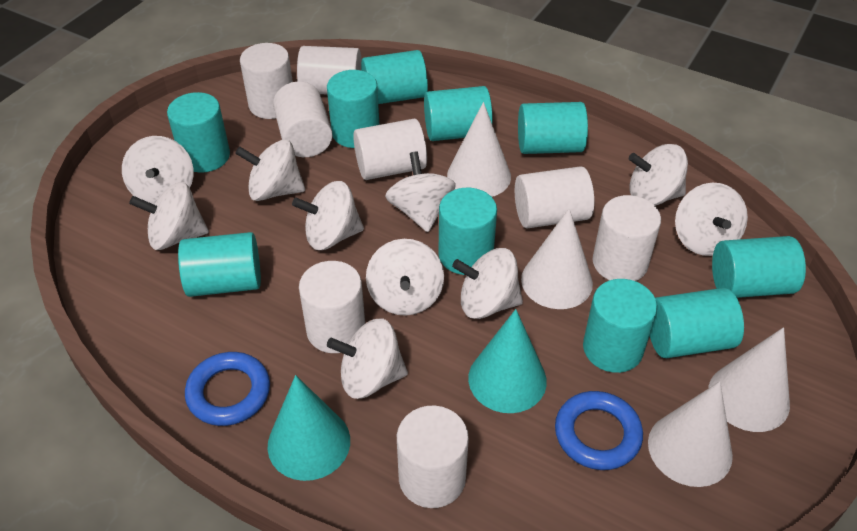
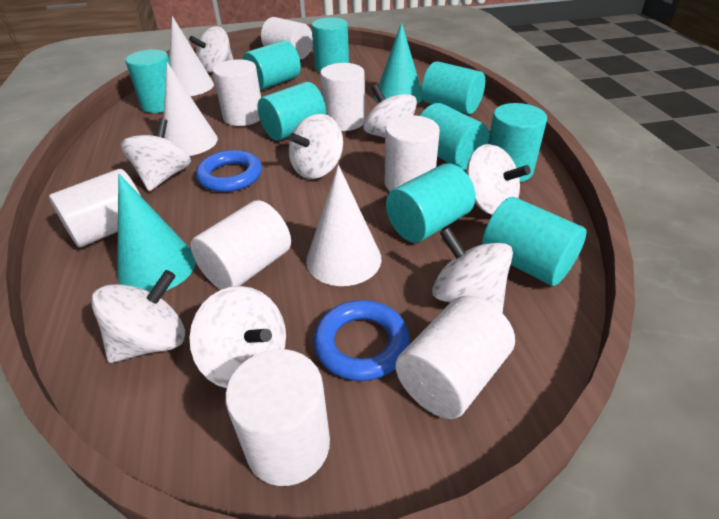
turquoise cylinder: [167,92,230,173] [178,232,261,297] [327,70,379,148] [361,50,428,104] [424,86,493,141] [439,188,497,275] [518,102,588,154] [583,279,657,373] [650,288,744,358] [712,236,806,298] = 10 -> [125,50,171,113] [242,40,301,90] [257,82,326,141] [311,17,349,72] [386,163,476,243] [420,103,489,170] [421,61,485,114] [482,197,586,286] [488,103,547,182] = 9
white cone: [447,102,511,197] [521,208,593,309] [648,381,733,487] [709,327,790,432] = 4 -> [163,62,218,156] [169,16,214,96] [306,165,382,286] = 3
white spinning top: [122,136,194,204] [129,182,209,250] [235,139,305,201] [292,181,364,250] [327,319,408,399] [366,239,444,316] [385,151,456,232] [452,248,523,319] [629,144,688,206] [675,183,748,256] = 10 -> [91,270,185,363] [121,118,191,191] [189,26,233,73] [189,286,286,388] [289,114,343,179] [363,84,417,138] [432,227,513,313] [466,144,531,215] = 8

